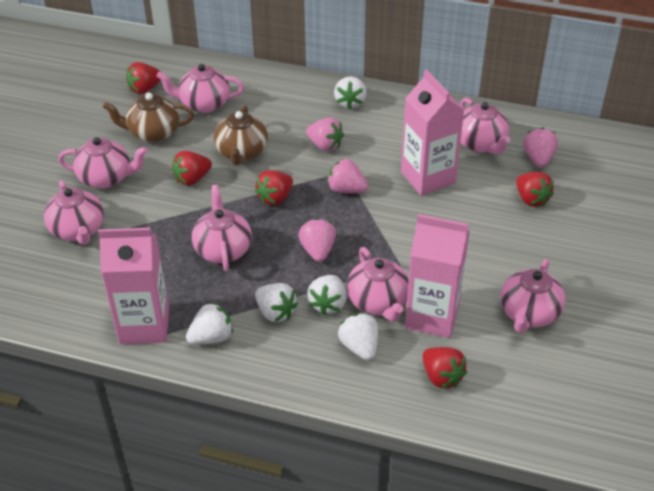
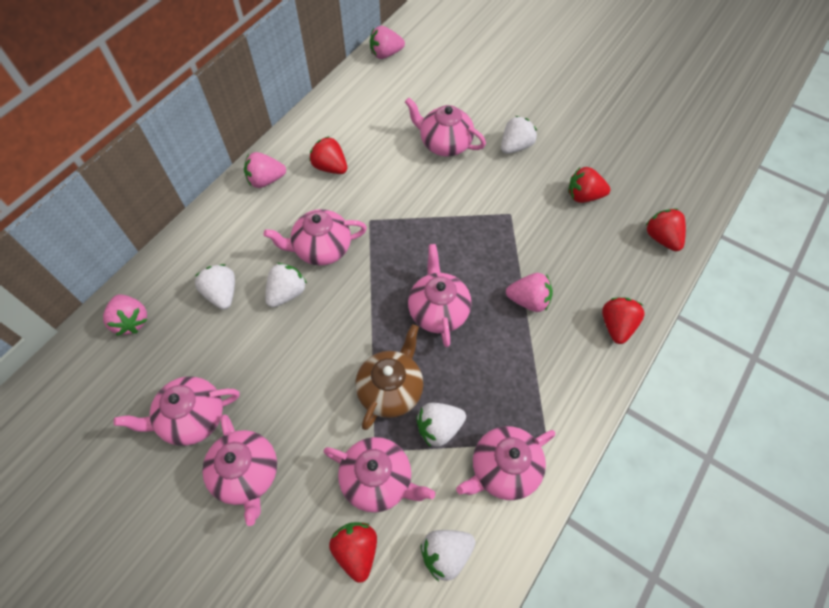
brown teapot: [103,93,194,143] [214,104,268,165] = 2 -> [355,324,423,430] = 1
pink carton: [98,228,169,344] [401,70,464,196] [405,214,470,338] = 3 -> none = 0

